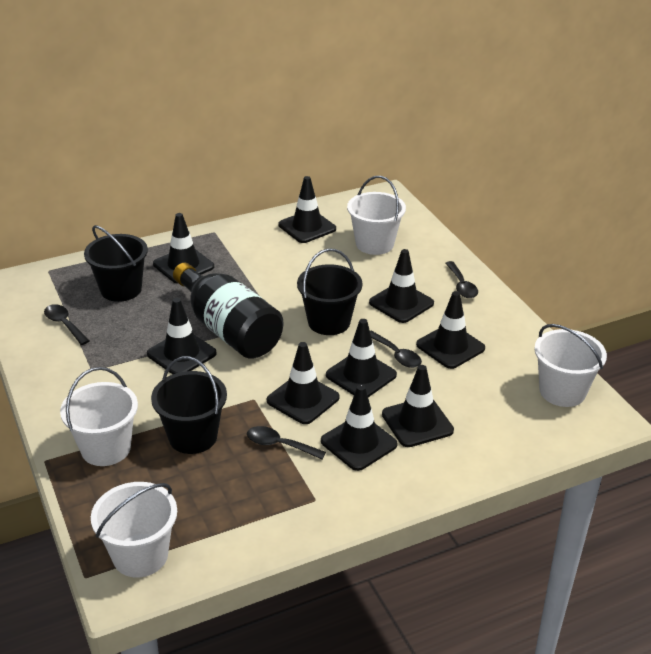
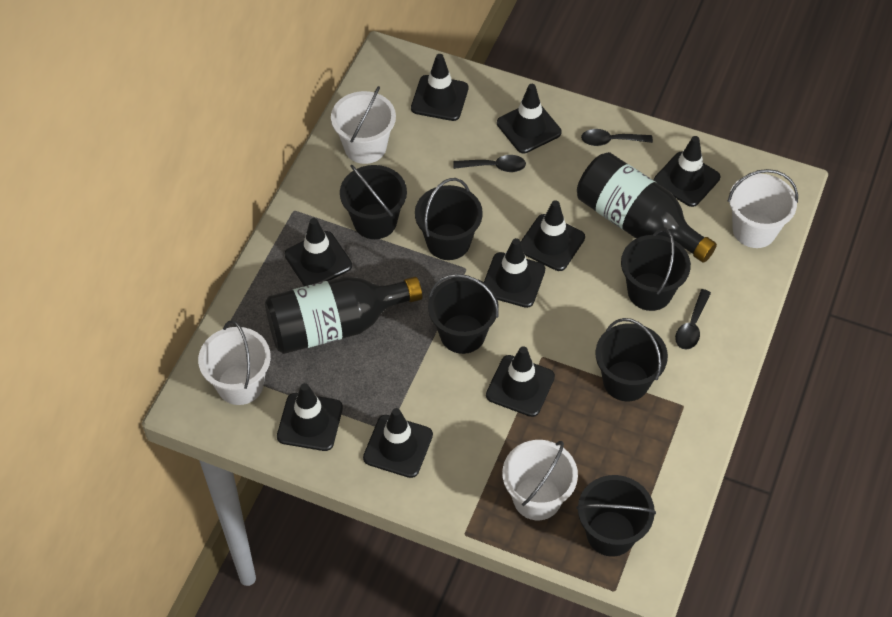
black bottle: [173,263,284,359] = 1 -> [265,276,422,354] [577,152,717,263] = 2
black bucket: [84,225,148,302] [151,356,227,454] [297,248,362,335] = 3 -> [340,164,407,239] [415,178,483,260] [428,274,499,354] [576,475,656,557] [595,318,668,401] [621,228,691,311] = 6
black spoon: [44,304,89,345] [247,426,326,459] [370,330,422,368] [445,261,478,298] = 4 -> [453,155,526,172] [581,129,653,146] [675,289,711,350] = 3

